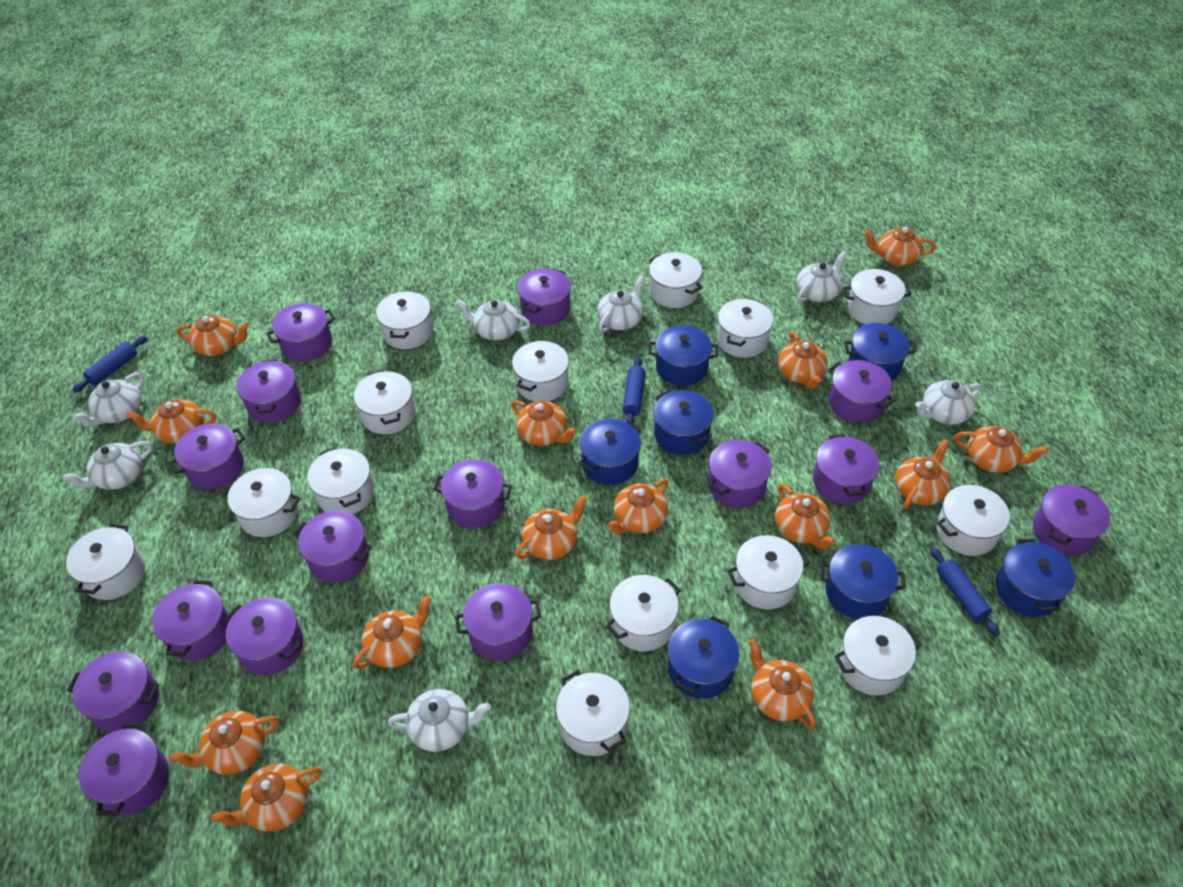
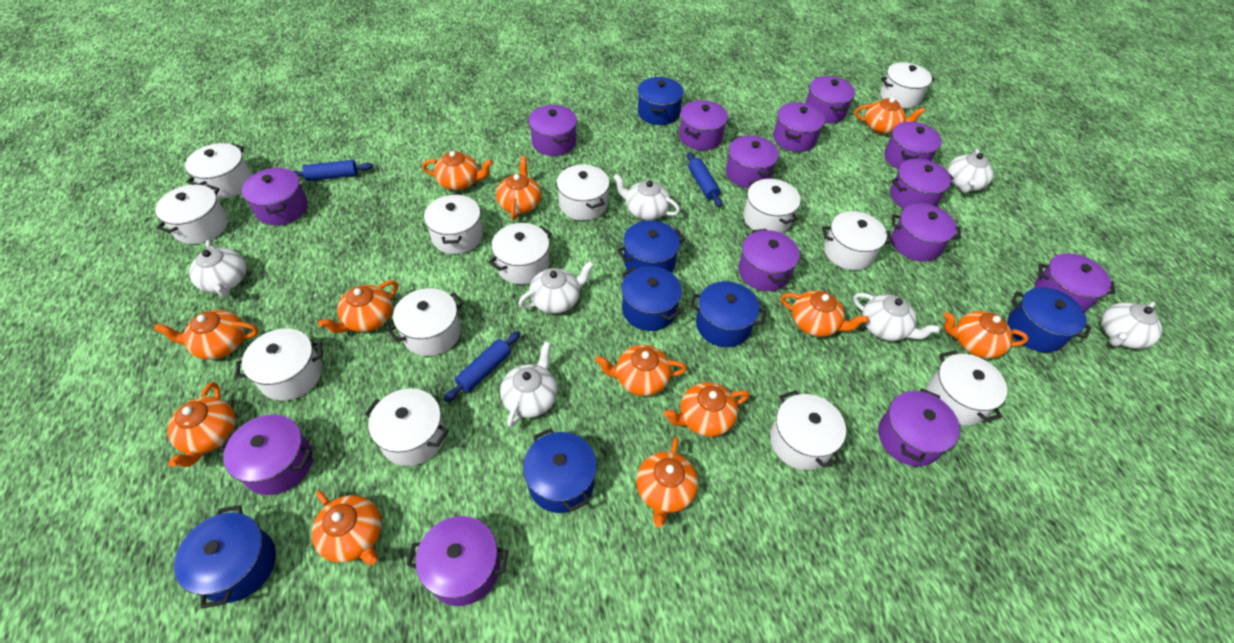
orange teapot: [126,399,216,444] [169,711,280,775] [176,315,249,356] [211,764,322,831] [353,595,432,669] [511,400,577,446] [515,496,587,560] [607,479,669,535] [748,639,816,729] [775,484,836,550] [778,332,827,389] [864,227,936,266] [895,439,951,509] [954,426,1048,473] = 14 -> [154,310,258,359] [167,382,236,467] [312,491,382,565] [318,280,398,333] [422,151,493,190] [496,156,541,220] [595,345,687,396] [636,437,698,528] [664,382,749,437] [781,290,868,337] [855,97,925,134] [944,311,1029,359] = 12
purple pot: [67,651,159,732] [79,724,169,816] [152,580,229,661] [169,423,245,489] [226,597,303,675] [237,359,301,423] [266,303,335,362] [294,511,372,583] [433,459,512,528] [455,583,542,660] [518,269,571,325] [708,440,772,508] [813,434,879,504] [828,360,895,423] [1033,485,1110,556] = 15 -> [219,414,312,495] [242,167,308,225] [407,516,508,606] [528,105,577,156] [679,100,728,150] [726,135,779,188] [739,229,800,291] [773,102,825,152] [806,76,855,123] [878,388,960,466] [884,122,942,170] [890,158,953,209] [892,203,961,261] [1034,253,1116,312] = 14
white pot: [66,524,145,600] [222,468,300,537] [307,447,374,514] [353,370,415,434] [376,291,433,349] [512,340,569,402] [556,670,630,756] [606,575,681,651] [649,252,703,308] [717,298,773,358] [727,535,810,610] [834,616,921,696] [843,269,911,325] [936,485,1011,556] = 14 -> [155,184,228,244] [185,143,252,199] [236,328,323,401] [365,388,449,466] [387,288,464,356] [424,194,483,254] [489,223,552,285] [557,164,609,221] [743,179,801,233] [770,390,846,470] [822,211,892,270] [880,62,935,108] [927,350,1007,425] = 13

